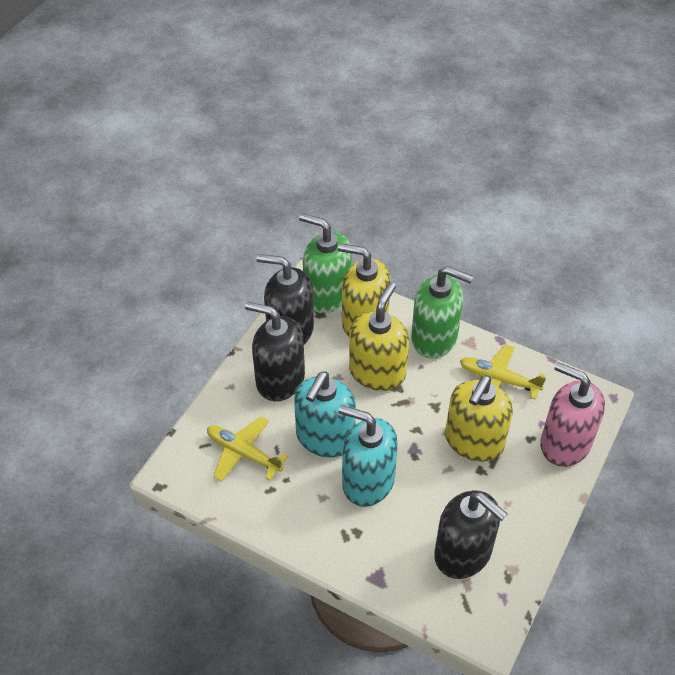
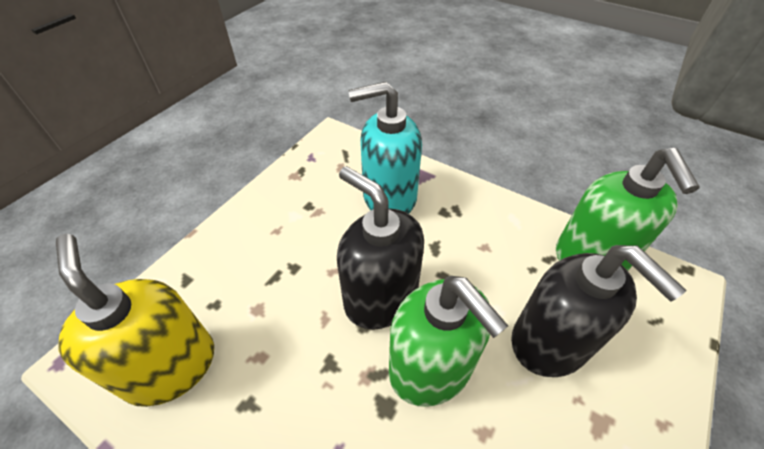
black soap dispenser: [245,301,305,401] [256,254,314,344] [434,490,508,579] = 3 -> [337,166,424,330] [511,245,687,377] = 2
pink soap dispenser: [540,362,605,467] = 1 -> none = 0
turquoise soap dispenser: [294,371,356,458] [338,405,398,507] = 2 -> [348,82,422,214] = 1
yellow plane: [207,417,288,481] [460,344,546,400] = 2 -> none = 0
yellow soap dispenser: [338,243,391,337] [349,282,409,391] [445,375,513,462] = 3 -> [56,234,214,407] = 1

